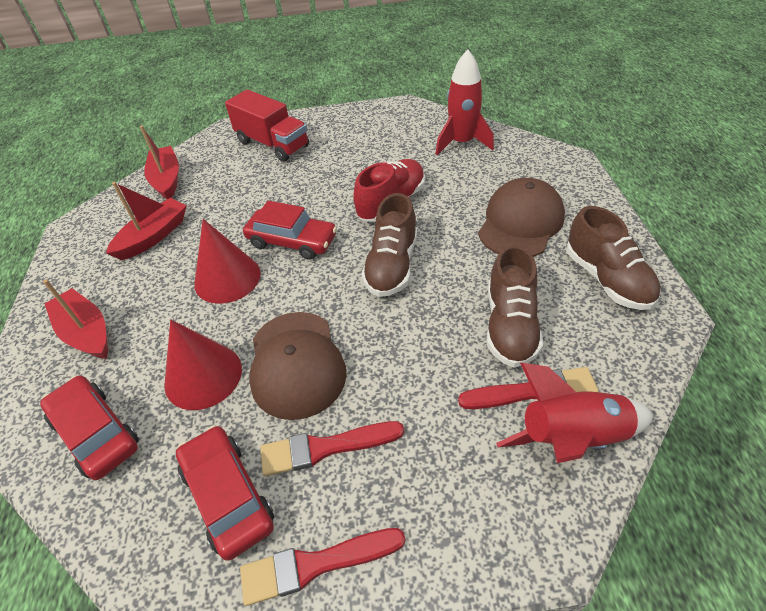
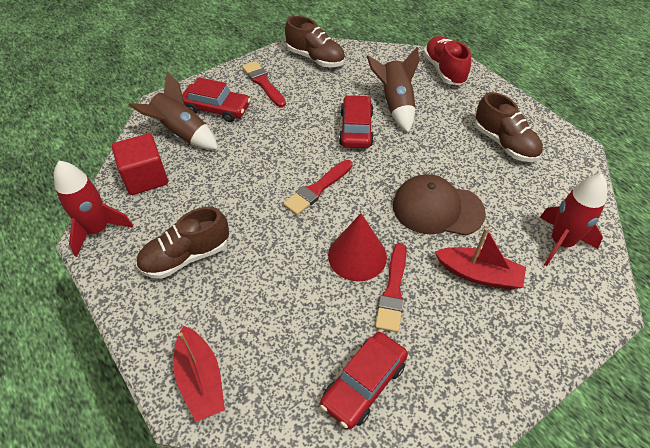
brown cap: [249,312,347,420] [478,178,565,257] = 2 -> [393,174,486,236] = 1
brown rocket: none = 0 -> [129,71,218,150] [367,47,419,132] = 2
red boat: [43,279,108,359] [106,182,187,260] [140,125,179,199] = 3 -> [174,326,225,422] [435,227,526,290] = 2
red cone: [164,320,242,410] [194,219,261,304] = 2 -> [328,213,387,281] = 1
red cube: none = 0 -> [112,133,168,195] = 1
red truck: [225,89,309,162] = 1 -> none = 0

